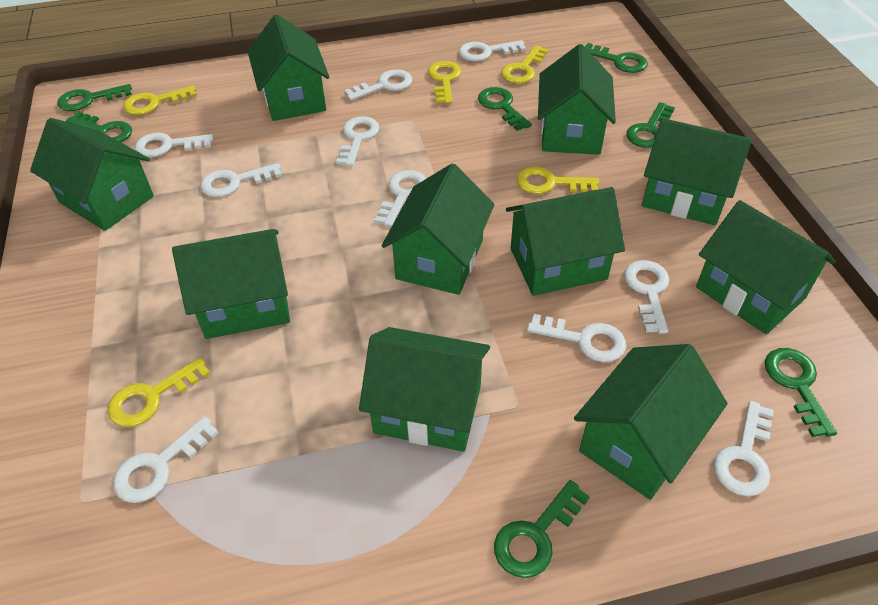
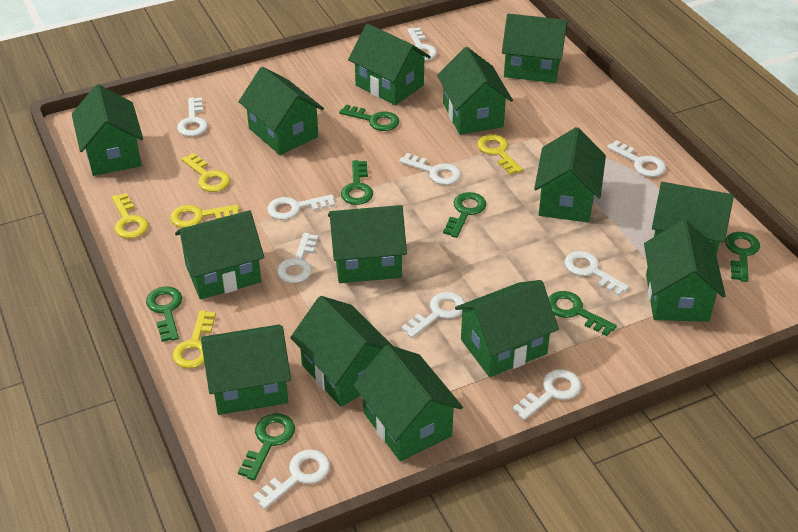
green house: [30,118,154,231] [172,229,290,339] [247,15,329,121] [359,327,490,452] [382,163,494,295] [506,187,625,296] [538,44,616,155] [574,344,728,500] [642,118,752,225] [696,200,836,334] = 10 -> [72,84,143,176] [175,210,264,300] [201,325,291,415] [239,67,324,155] [290,296,393,407] [328,205,407,283] [348,24,431,105] [353,345,463,462] [437,47,513,135] [455,280,559,377] [502,14,567,83] [534,127,606,223] [644,220,726,322] [652,182,734,255] = 14

